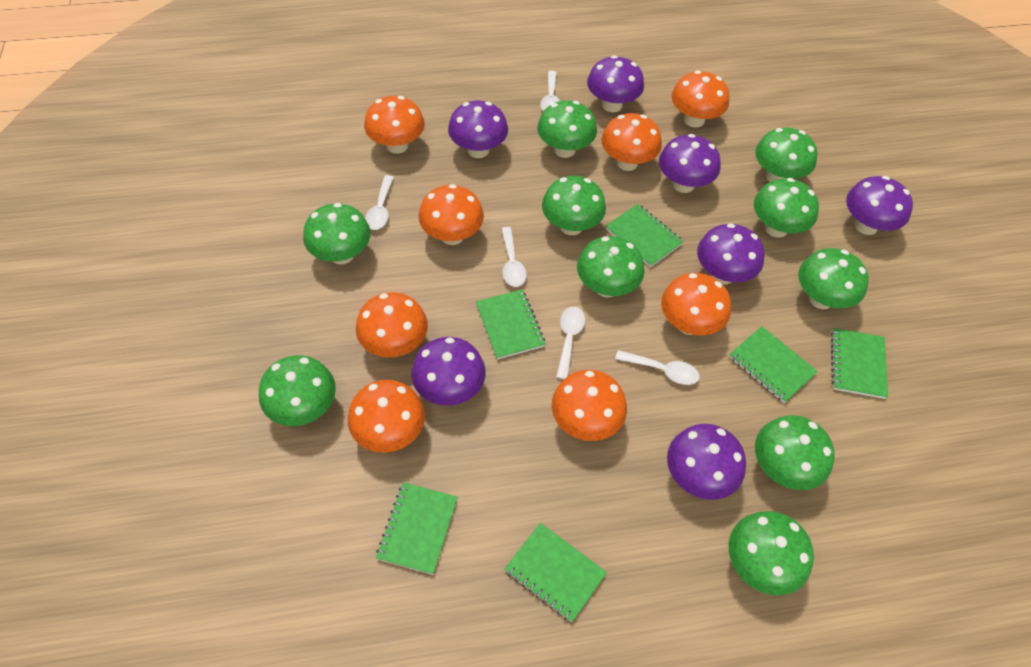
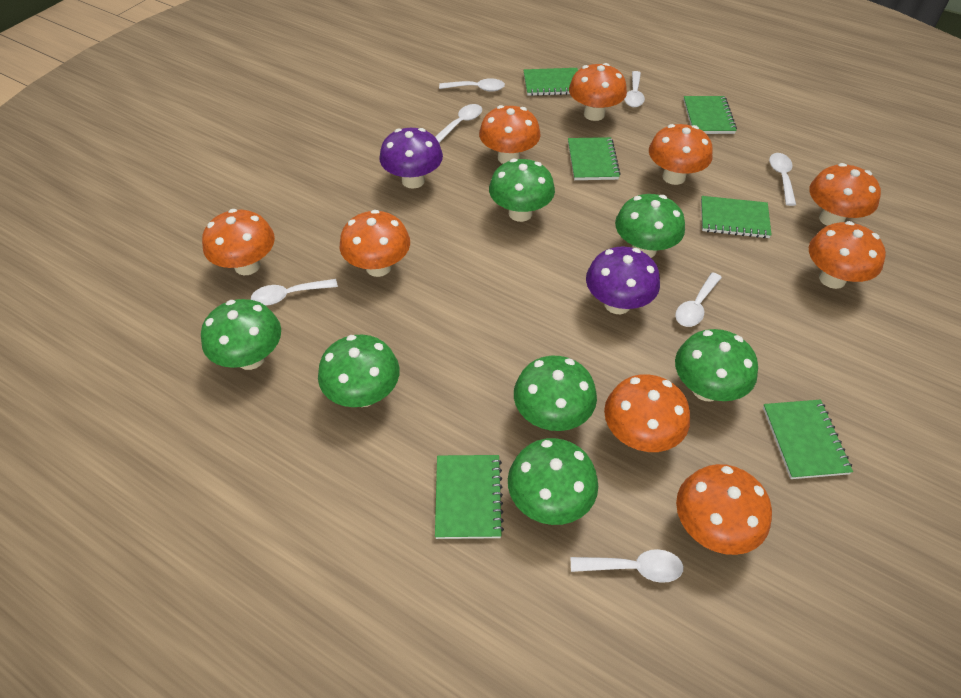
green mushroom: [259,355,336,426] [303,203,371,265] [537,100,597,158] [542,176,606,235] [577,236,645,298] [729,511,814,595] [754,178,819,238] [755,127,818,182] [755,415,835,490] [798,248,869,309] = 10 -> [201,299,281,370] [318,335,400,407] [489,158,555,222] [508,438,598,525] [514,356,597,431] [615,194,685,258] [675,329,758,401] = 7
orange mushroom: [348,380,425,453] [356,292,428,357] [364,96,425,154] [418,184,484,245] [552,370,627,441] [601,113,662,171] [661,273,731,335] [671,71,729,128] = 8 -> [202,209,275,275] [340,210,410,277] [479,105,541,164] [569,63,627,121] [604,374,690,452] [649,124,713,185] [676,464,772,555] [809,163,881,226] [809,221,886,289] = 9
purple mushroom: [411,337,486,406] [448,101,508,158] [587,55,644,112] [659,134,721,193] [667,424,746,500] [697,223,765,284] [846,176,913,235] = 7 -> [379,128,443,189] [586,246,660,314] = 2
white spoon: [365,175,394,230] [501,227,527,287] [540,71,560,111] [556,307,585,379] [615,350,699,385] = 5 -> [251,279,338,306] [435,104,482,143] [439,78,505,92] [571,549,684,583] [624,71,645,107] [675,272,722,327] [769,153,796,206] = 7

